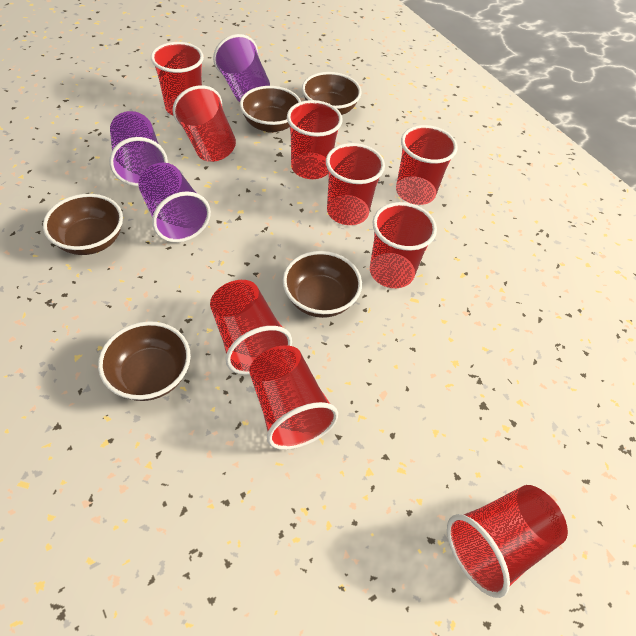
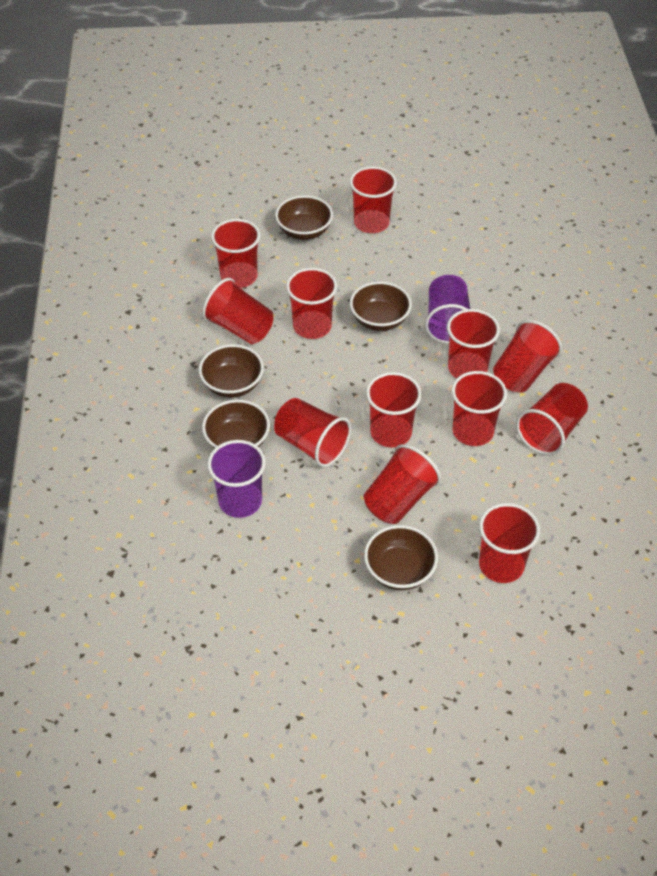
purple cup: [109,111,168,186] [139,163,211,243] [213,34,270,102] = 3 -> [207,440,266,518] [425,275,471,344] = 2
red cup: [151,42,204,115] [173,85,236,162] [210,280,292,375] [249,346,338,450] [287,100,343,179] [326,143,385,225] [370,202,437,288] [396,125,457,205] [447,485,568,598] = 9 -> [202,278,273,344] [211,219,260,288] [274,398,351,467] [286,268,337,339] [350,166,397,233] [364,444,441,524] [366,372,422,447] [447,309,500,378] [451,371,507,446] [479,503,540,583] [493,320,562,393] [516,383,588,455] = 12

